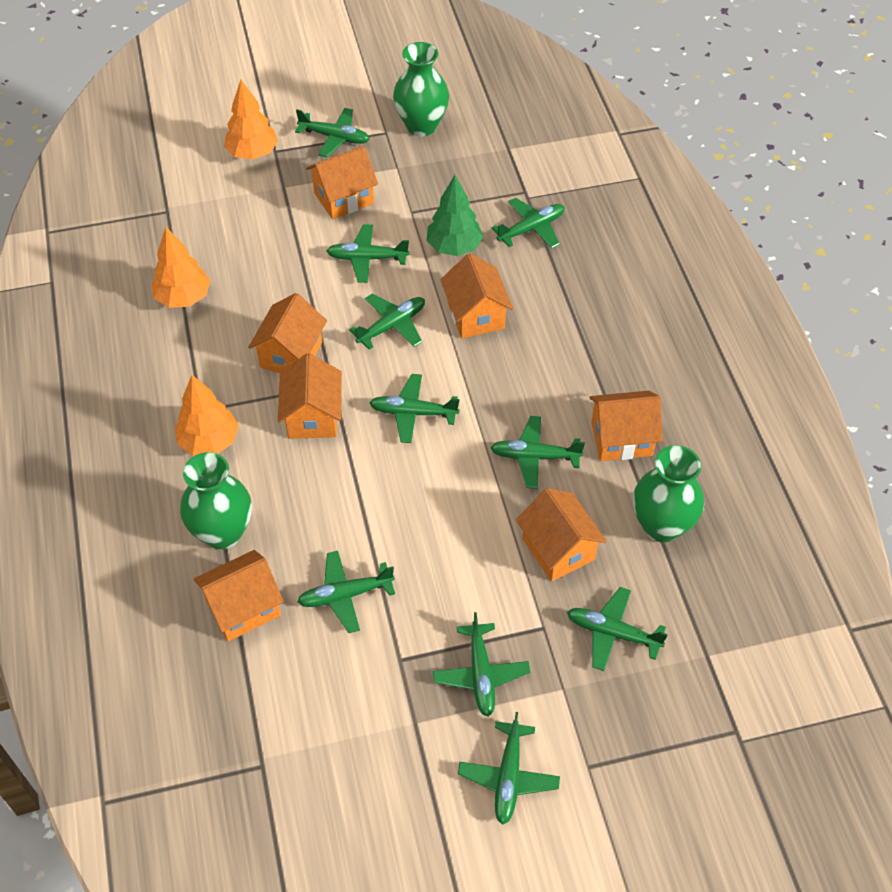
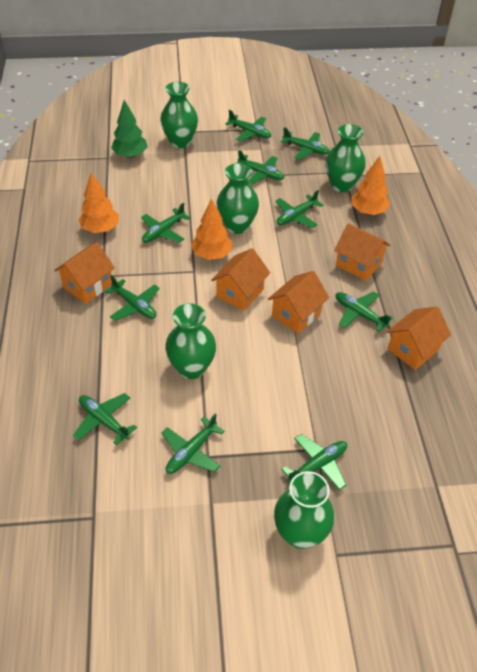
green vase: [180,452,252,549] [393,42,449,136] [633,445,704,542] = 3 -> [160,82,198,148] [165,303,216,379] [216,163,259,234] [274,471,335,549] [325,124,366,192] = 5
orange house: [194,550,284,642] [248,293,327,373] [278,353,342,439] [306,146,378,219] [440,253,513,338] [516,488,607,581] [589,391,663,461] = 7 -> [54,242,115,304] [211,248,270,311] [268,271,329,333] [334,223,390,281] [387,306,451,370] = 5

